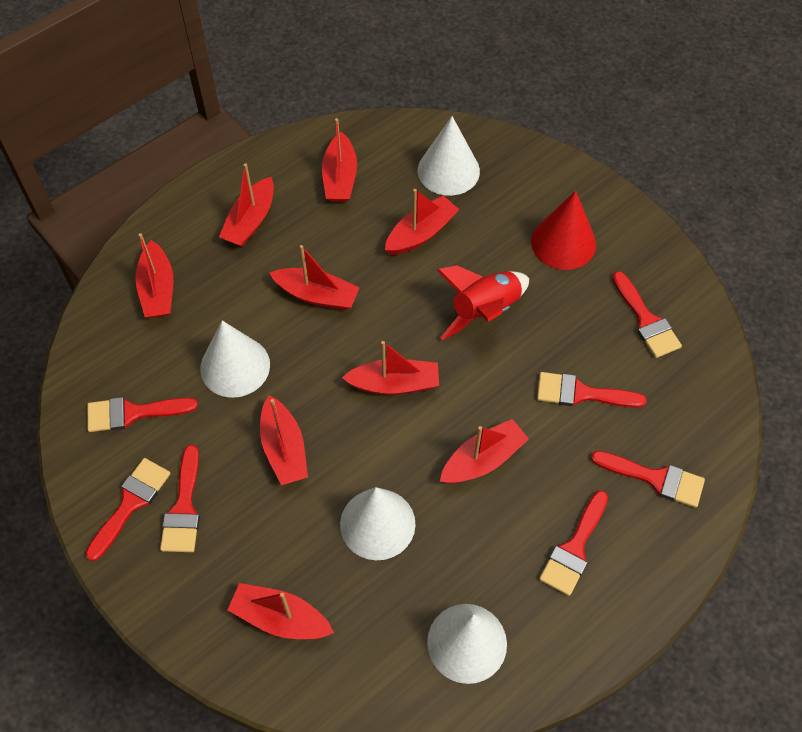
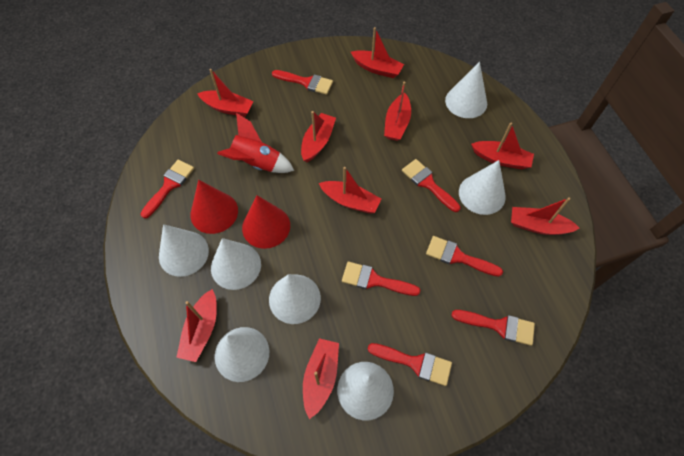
red cone: [531,191,596,270] = 1 -> [190,180,238,234] [242,195,290,249] = 2
white cone: [200,320,270,398] [340,487,416,560] [417,116,480,196] [427,604,507,684] = 4 -> [159,224,209,277] [211,238,261,290] [215,327,269,382] [269,274,321,324] [337,362,394,420] [445,62,487,118] [459,160,506,215] = 7

